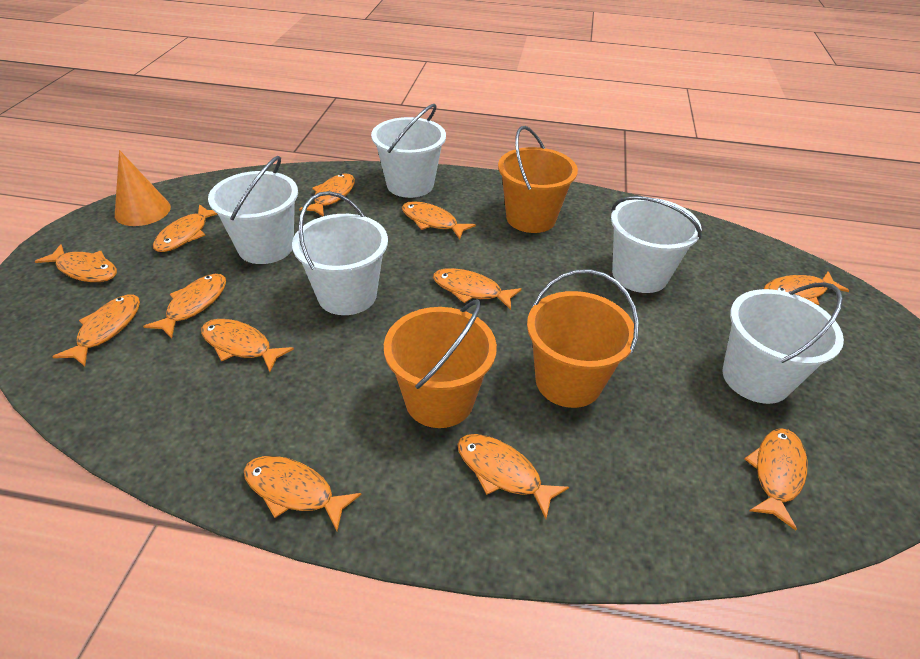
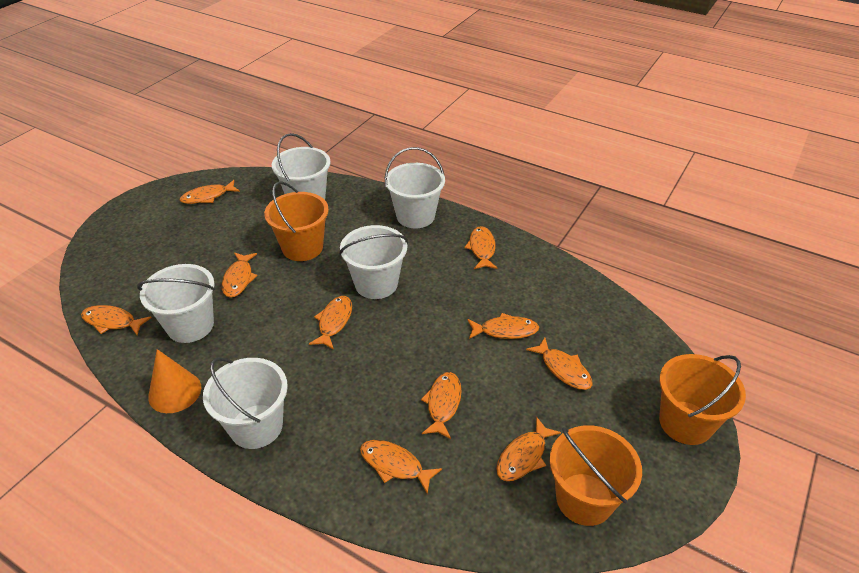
orange fish: [35,244,117,282] [52,295,140,366] [143,274,226,338] [153,204,217,252] [201,319,294,372] [244,456,362,531] [299,173,355,216] [402,201,476,239] [433,268,522,310] [457,434,569,519] [745,428,807,530] [764,271,849,305] = 12 -> [81,305,152,335] [180,180,240,204] [222,252,258,298] [309,296,352,350] [360,440,442,494] [421,372,462,439] [464,226,497,269] [467,313,539,339] [496,416,561,481] [526,338,593,390] = 10

